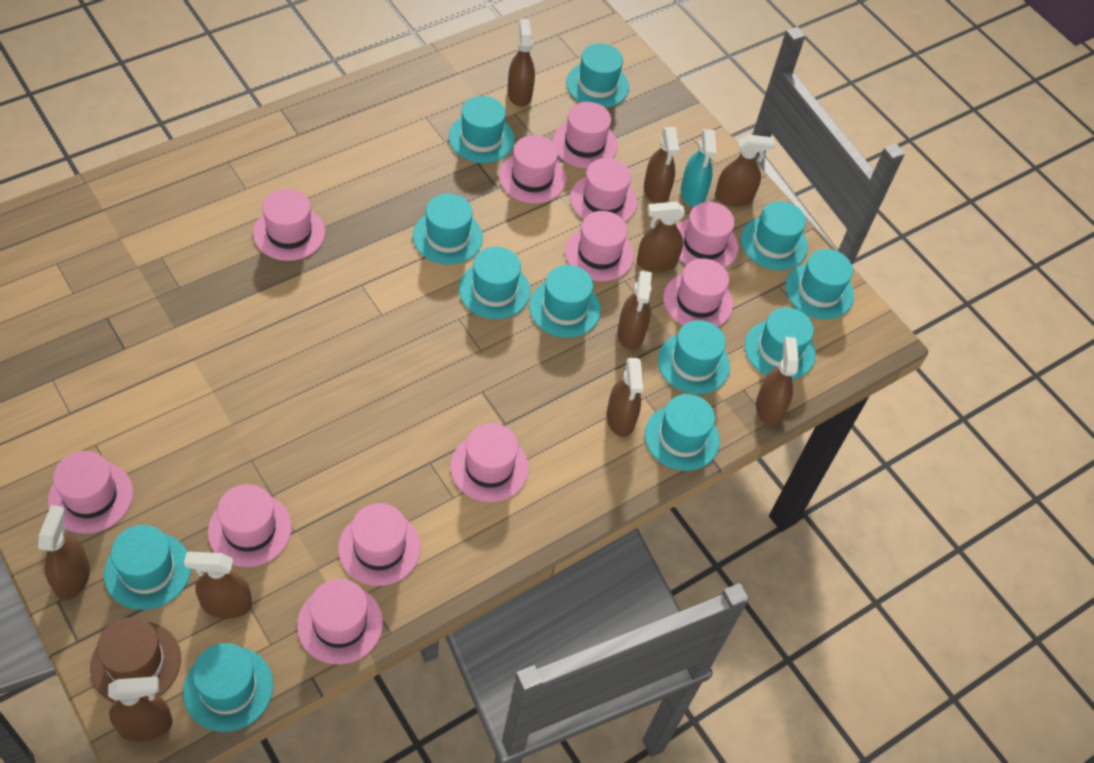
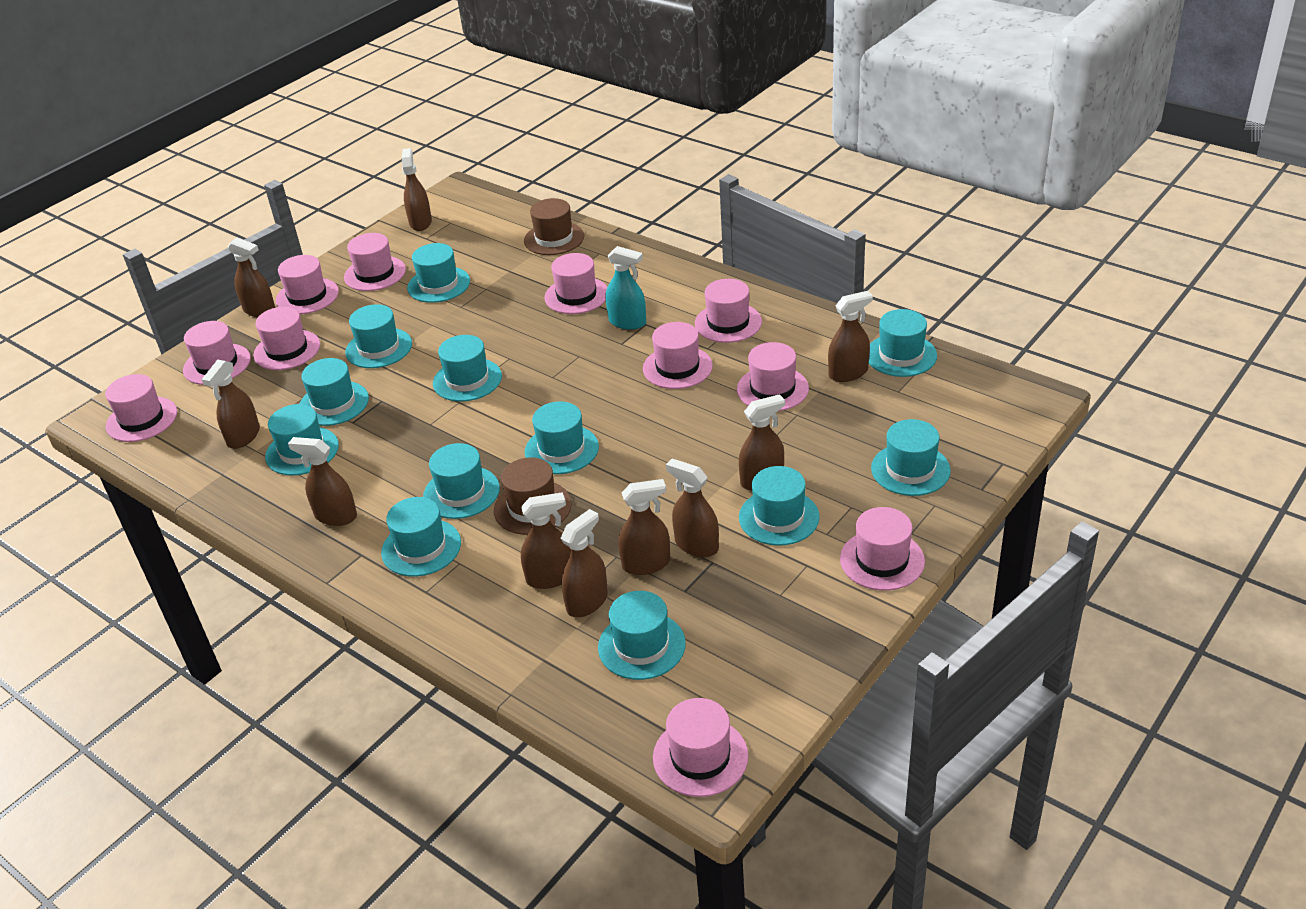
brown hat: [90,617,181,703] = 1 -> [494,457,572,535] [524,198,584,255] = 2
pink hat: [48,451,133,534] [208,484,292,567] [253,189,325,261] [297,579,383,664] [338,503,421,586] [450,423,529,502] [499,135,566,204] [552,102,618,169] [565,211,634,281] [570,158,637,222] [663,258,733,327] [677,202,738,268] = 12 -> [105,374,177,442] [183,321,251,385] [253,307,320,370] [275,255,339,314] [344,233,406,291] [544,253,607,314] [643,322,713,389] [653,698,748,797] [695,279,762,343] [737,342,809,411] [840,507,925,591] = 11

